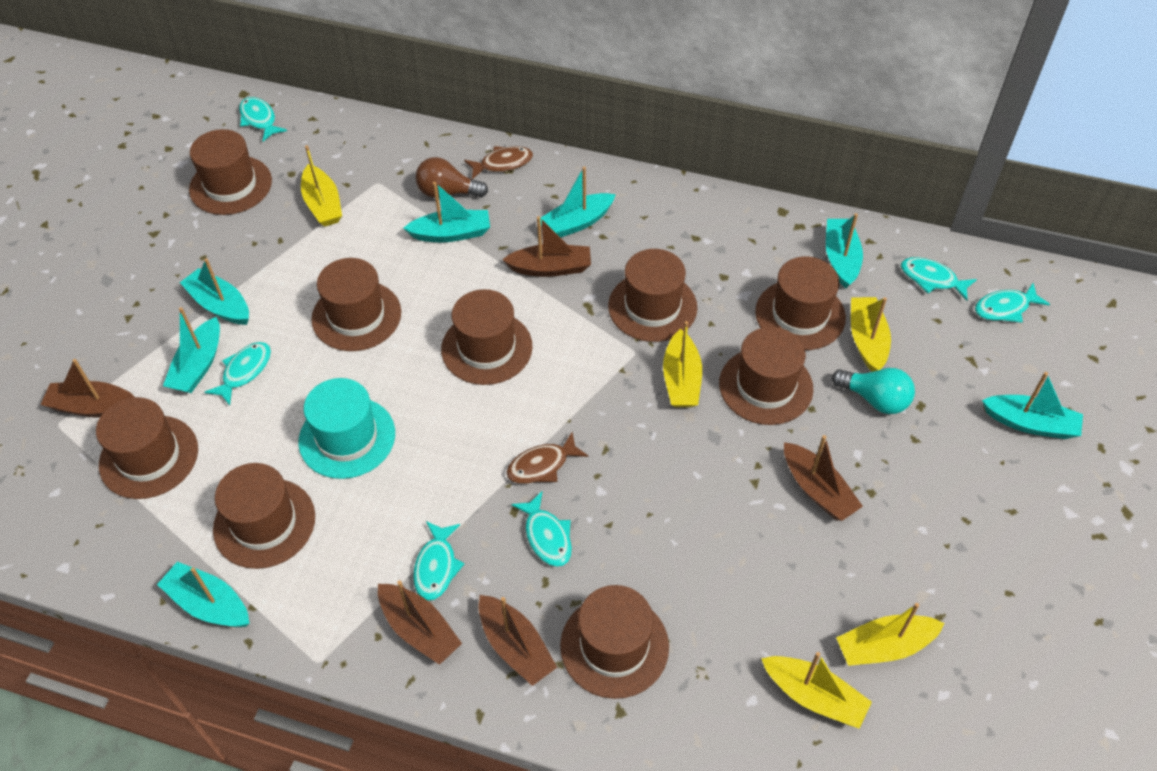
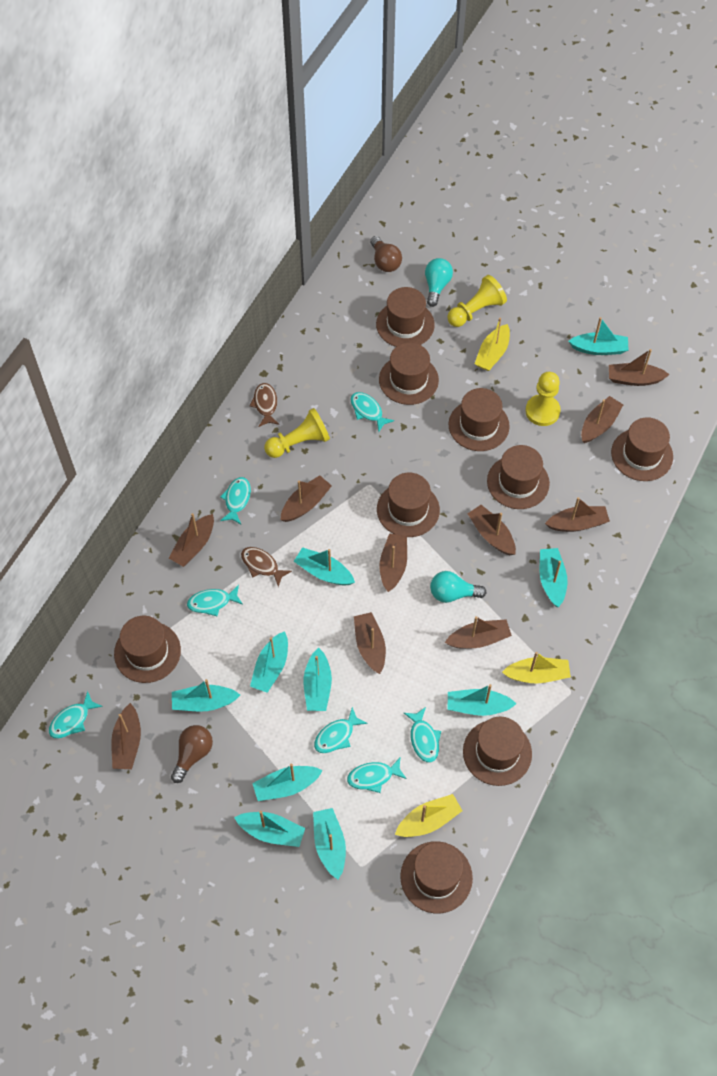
brown boat: [41,359,135,417] [378,580,462,665] [478,595,557,686] [502,216,591,277] [784,435,863,521] = 5 -> [111,703,141,769] [169,513,214,567] [280,475,332,522] [354,612,386,674] [379,533,407,592] [445,616,512,649] [468,505,516,555] [545,497,610,532] [581,396,623,443] [609,349,670,386] = 10
brown light bulb: [415,157,488,198] = 1 -> [171,725,213,783] [370,236,402,272] = 2
turquoise boat: [157,562,249,627] [163,307,220,393] [180,258,249,325] [404,182,490,242] [540,166,616,238] [826,213,863,288] [982,372,1083,439] = 7 -> [172,679,240,711] [234,811,305,847] [250,631,288,693] [252,763,323,801] [294,547,355,586] [304,647,332,711] [313,808,346,879] [448,684,516,716] [540,548,567,607] [568,317,629,355] = 10
turquoise fish: [205,342,271,406] [239,97,287,141] [413,521,464,601] [511,492,572,567] [901,257,977,301] [975,283,1050,323] = 6 -> [49,691,103,739] [187,585,243,616] [220,477,251,524] [314,707,367,753] [347,757,407,793] [350,392,394,432] [404,707,441,762] = 7
turquoise hat: [298,378,395,479] = 1 -> none = 0
turquoise light bulb: [832,368,915,414] = 1 -> [425,258,453,307] [430,571,487,603] = 2
yellow boat: [301,145,342,227] [663,321,702,407] [761,652,872,729] [836,603,944,666] [851,297,891,372] = 5 -> [395,794,462,837] [475,318,510,371] [502,652,571,683] = 3
yellow pawn: none = 0 -> [264,408,330,458] [447,275,507,327] [525,372,561,426] = 3

